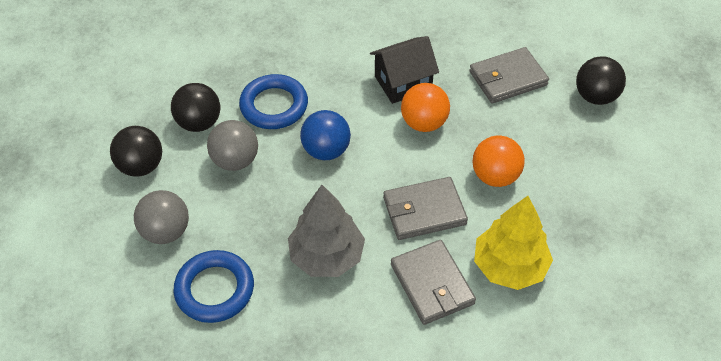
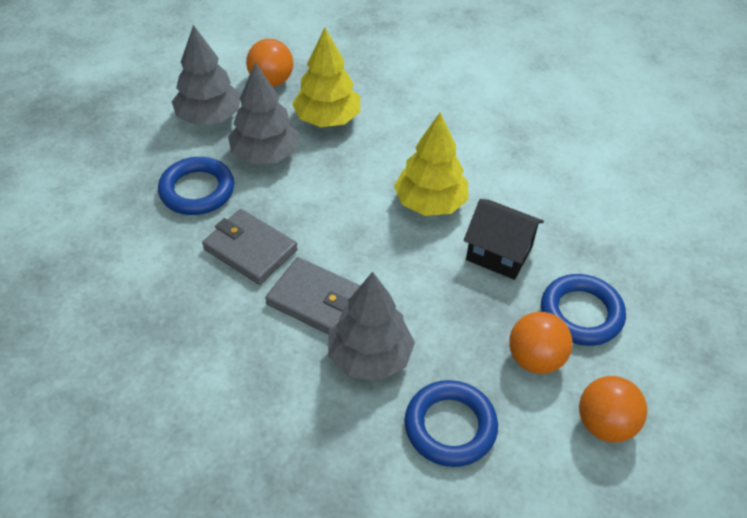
black ball: [110,126,162,177] [171,83,220,132] [576,56,626,105] = 3 -> none = 0
blue ball: [300,110,351,160] = 1 -> none = 0
blue ring: [174,250,254,323] [239,74,308,129] = 2 -> [158,157,234,215] [404,380,498,467] [541,274,626,346] = 3
grey ball: [134,190,189,244] [207,120,258,171] = 2 -> none = 0
grey tree: [288,185,365,277] = 1 -> [172,25,241,125] [228,62,300,164] [328,272,415,381] = 3
grey wallet: [383,177,468,240] [391,240,476,325] [469,47,549,103] = 3 -> [202,209,298,285] [265,257,361,334] = 2
orange ball: [401,83,450,132] [473,136,525,187] = 2 -> [246,39,293,87] [509,312,573,374] [579,376,647,442] = 3
yellow tree: [474,196,553,290] = 1 -> [292,28,360,127] [394,112,468,216] = 2

